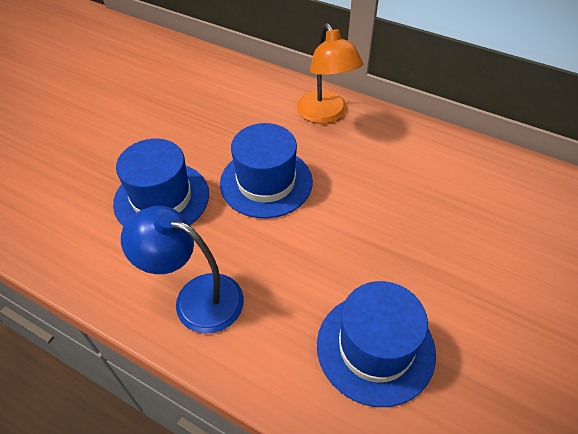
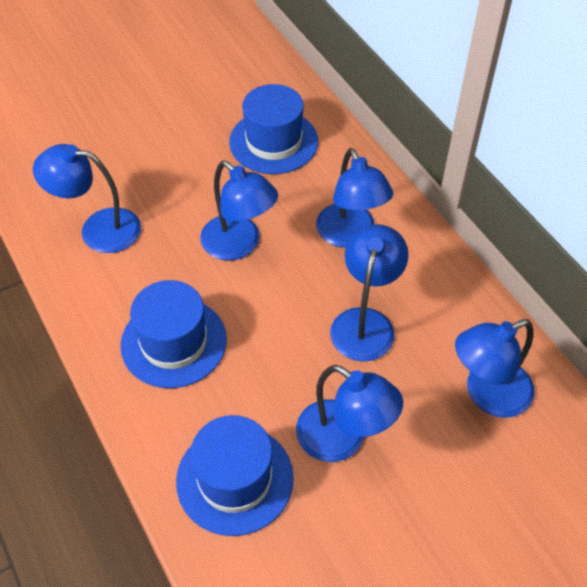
blue lamp: [121,206,244,333] = 1 -> [33,144,141,253] [200,161,278,261] [296,365,403,462] [316,148,393,248] [330,224,409,362] [455,319,535,418] = 6
orange lamp: [297,23,363,124] = 1 -> none = 0

